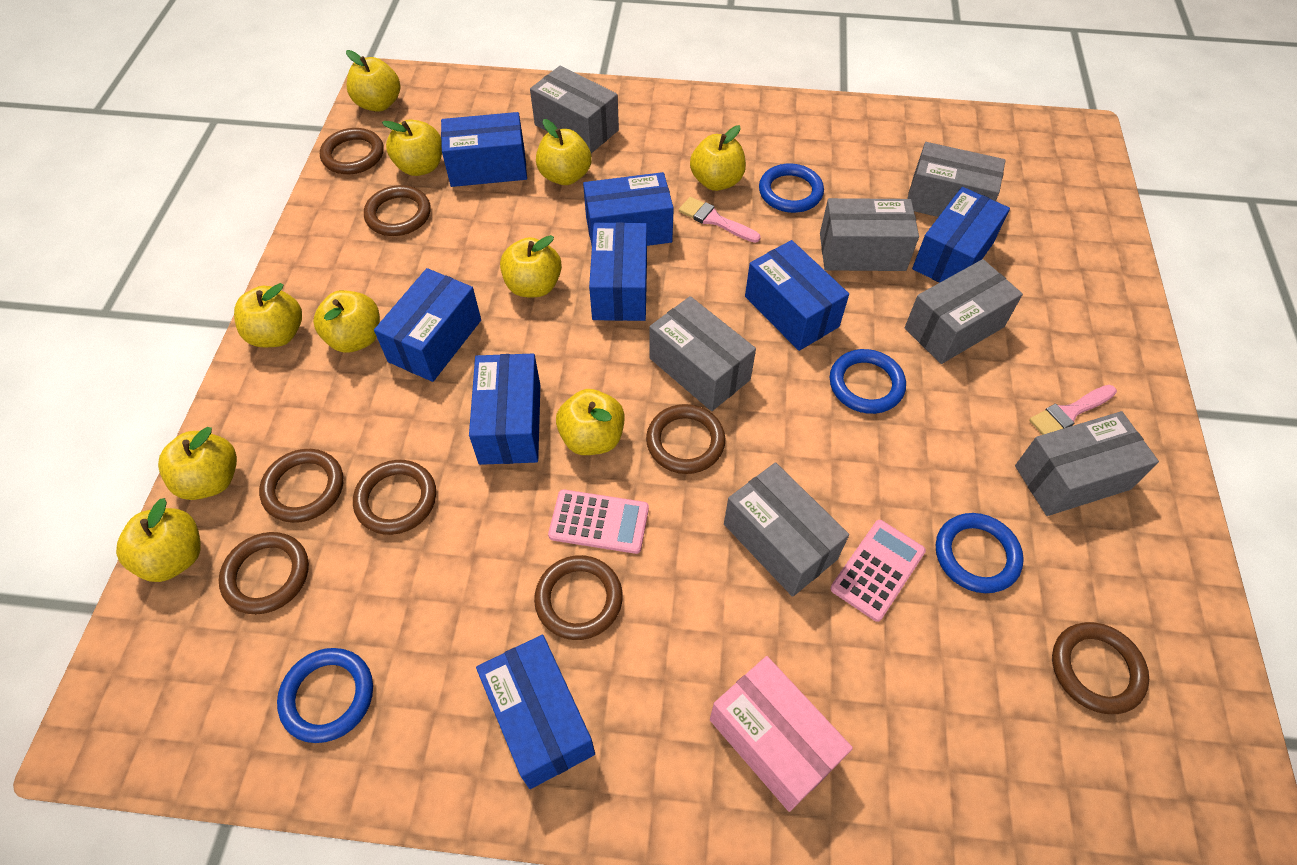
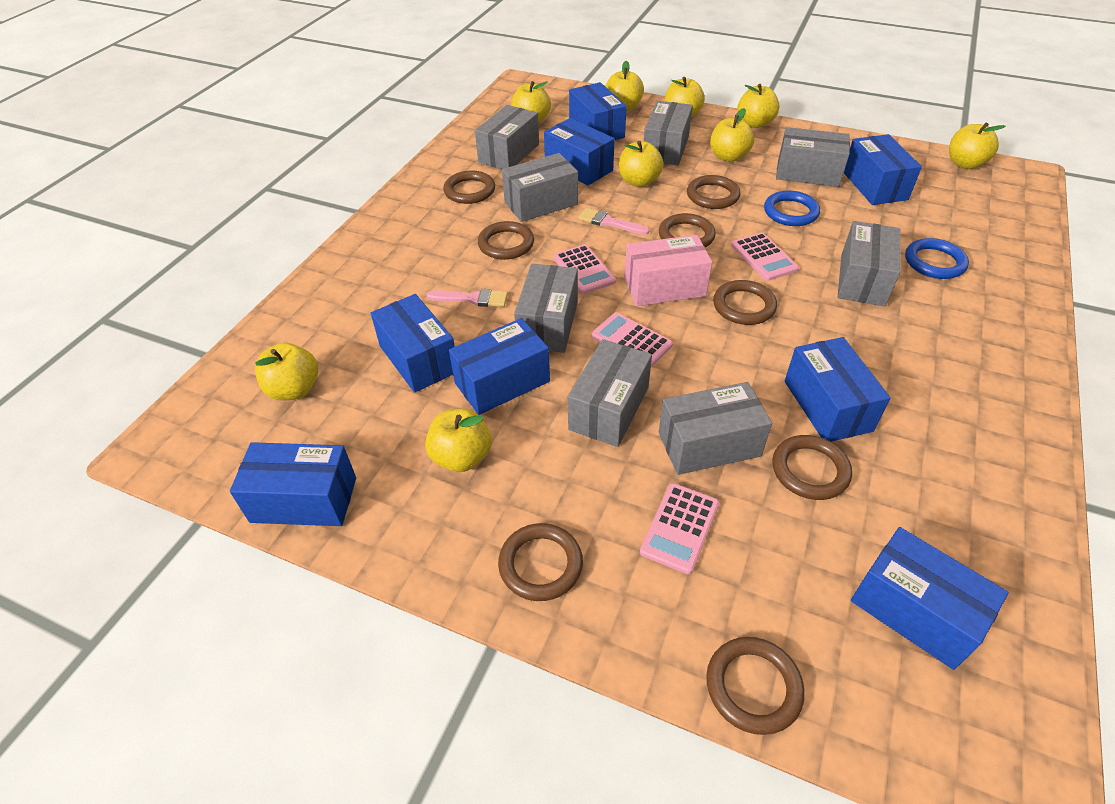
blue ring: [277,648,373,743] [759,164,824,213] [830,349,906,414] [936,513,1024,593] = 4 -> [764,190,820,226] [905,238,969,279] = 2
grey box: [530,65,619,153] [649,296,756,411] [724,462,849,597] [820,198,919,271] [904,259,1023,364] [907,142,1006,217] [1015,411,1159,516] = 7 -> [475,105,539,169] [502,153,578,222] [514,264,578,353] [568,339,652,447] [644,101,693,166] [659,382,772,475] [776,127,850,187] [838,221,901,306] = 8
pink calculator: [548,489,649,554] [830,520,926,622] = 2 -> [554,244,616,294] [591,312,673,367] [640,483,719,574] [731,232,799,281] = 4
yellow apple: [116,498,201,582] [158,427,237,500] [234,283,302,347] [313,290,380,353] [346,50,400,112] [382,119,442,176] [500,235,562,297] [536,119,591,185] [556,389,625,455] [690,125,746,191] = 10 -> [255,343,318,400] [425,408,492,472] [511,81,551,123] [605,61,644,111] [619,141,664,187] [665,77,705,117] [710,108,754,162] [737,84,779,128] [949,123,1006,169] = 9

